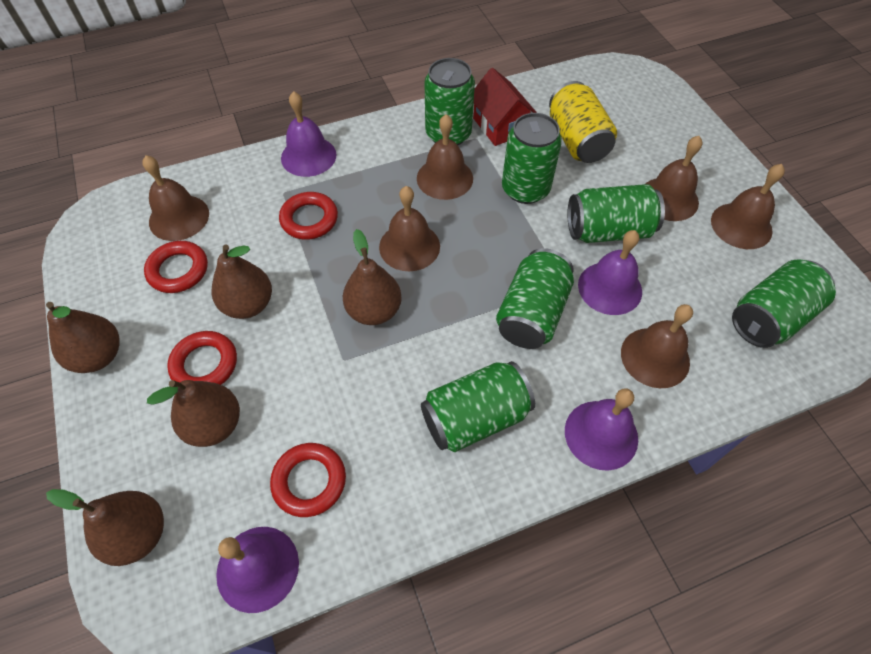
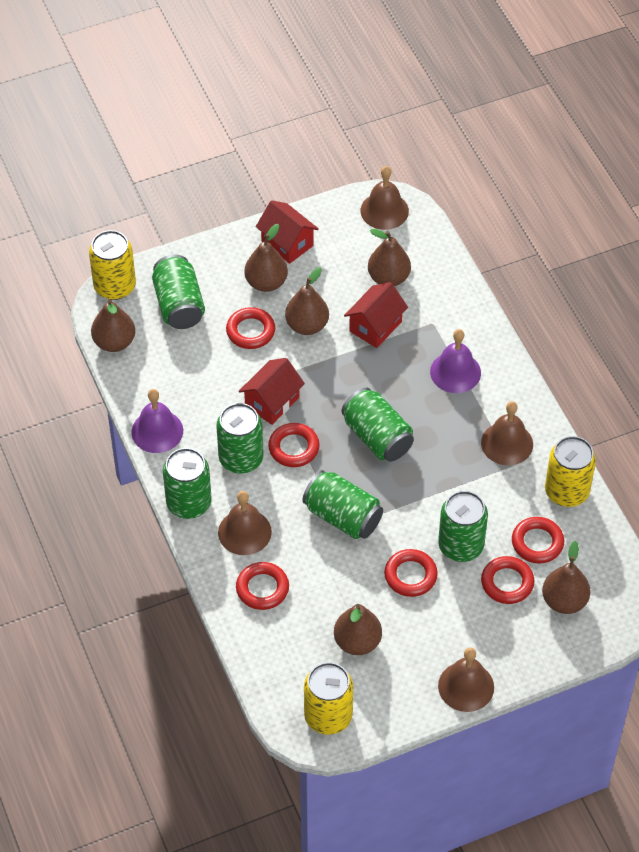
brown bell: [142,155,209,241] [379,186,440,271] [417,114,473,200] [621,304,693,388] [646,136,703,221] [711,164,785,249] = 6 -> [218,491,272,555] [361,166,409,230] [438,648,494,712] [481,401,533,466] = 4
brown pear: [46,302,120,373] [46,489,164,566] [147,380,240,447] [212,245,272,319] [343,229,402,325] = 5 -> [91,299,135,352] [244,224,288,292] [285,267,329,335] [334,604,382,655] [368,229,411,286] [542,541,591,614] = 6
purple bell: [216,527,299,613] [281,91,336,177] [565,388,638,471] [578,230,642,315] = 4 -> [131,389,183,453] [430,329,481,393] = 2
red house: [473,68,537,146] = 1 -> [239,358,305,425] [256,200,319,264] [344,282,408,348] = 3
red ring: [144,241,208,293] [167,331,237,385] [270,443,346,517] [279,192,338,240] = 4 -> [226,307,275,349] [236,562,289,610] [268,423,320,467] [384,549,438,597] [481,556,535,604] [512,517,564,564] = 6
yellow can: [549,81,617,163] = 1 -> [89,230,136,300] [304,662,353,735] [545,436,596,507] = 3

